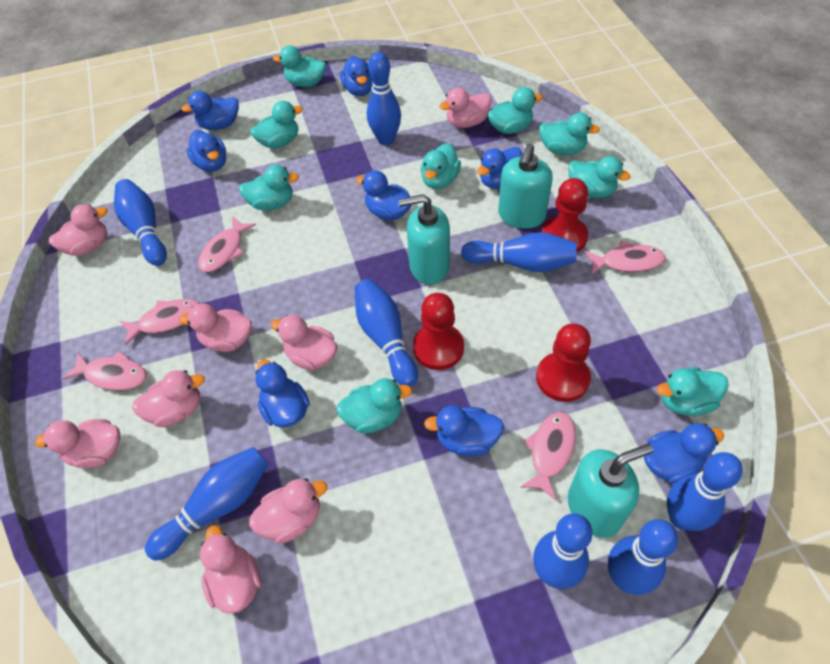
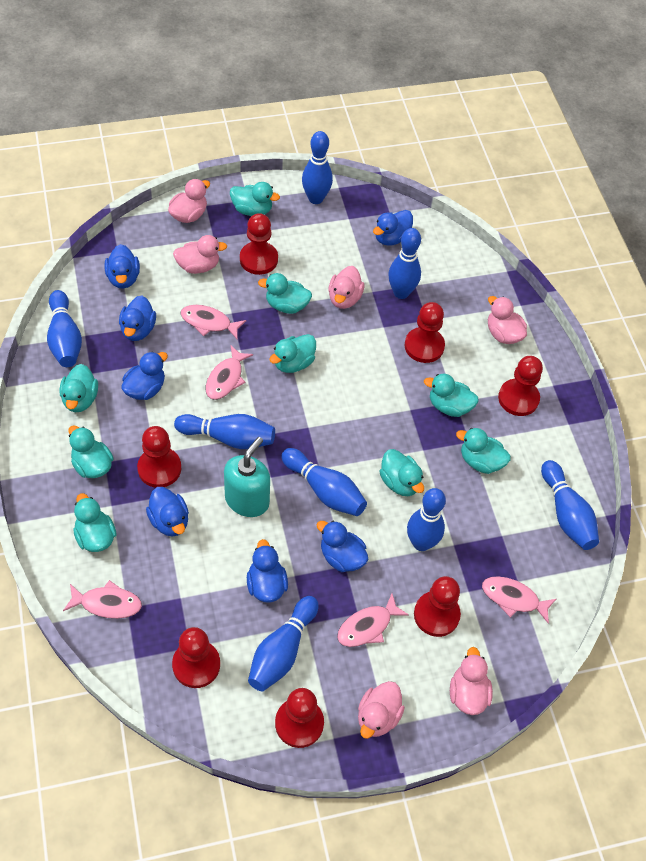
blue duck: [181,91,239,130] [186,130,226,172] [255,359,310,428] [340,56,373,96] [356,170,412,220] [424,405,504,456] [477,147,523,189] [644,423,725,484] = 8 -> [104,244,140,289] [119,296,156,341] [122,351,168,400] [146,487,189,537] [247,539,288,602] [317,521,368,572] [373,210,413,246] = 7
pink duck: [35,419,121,468] [49,204,108,256] [132,370,205,427] [179,303,252,352] [200,525,261,614] [249,478,327,544] [271,315,338,371] [439,88,492,128] = 8 -> [168,179,210,223] [173,235,227,274] [328,266,364,309] [358,681,405,739] [450,647,493,715] [488,296,527,344] = 6
red pawn: [413,293,464,370] [536,323,591,402] [541,178,588,253] = 3 -> [137,426,181,488] [172,627,220,688] [240,213,278,275] [275,688,324,748] [404,302,445,363] [414,576,461,637] [498,356,543,416] = 7
turquoise soap dispenser: [399,194,450,285] [498,143,553,229] [568,444,653,537] = 3 -> [224,437,270,517] = 1

